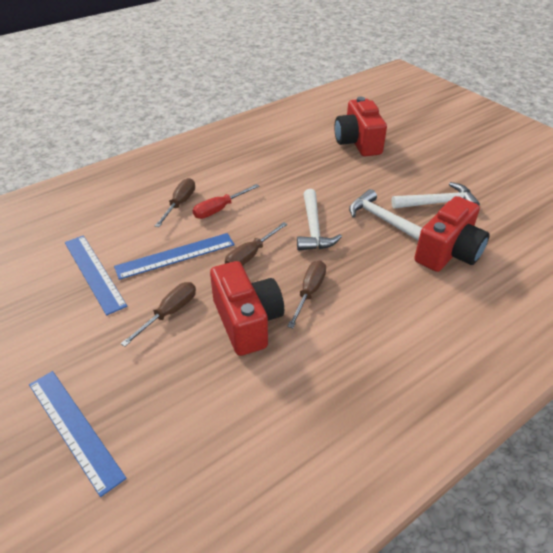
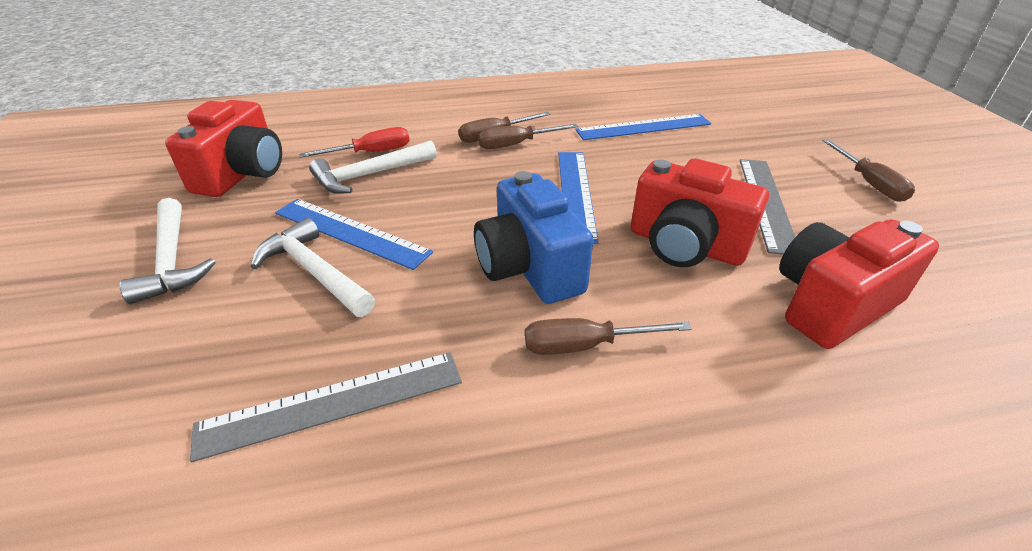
blue camera: none = 0 -> [474,171,594,304] = 1
grey ruler: none = 0 -> [190,352,462,462] [740,159,795,255] = 2

